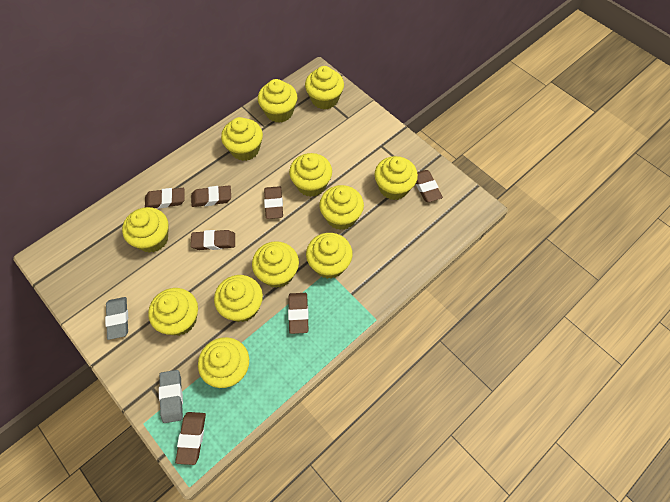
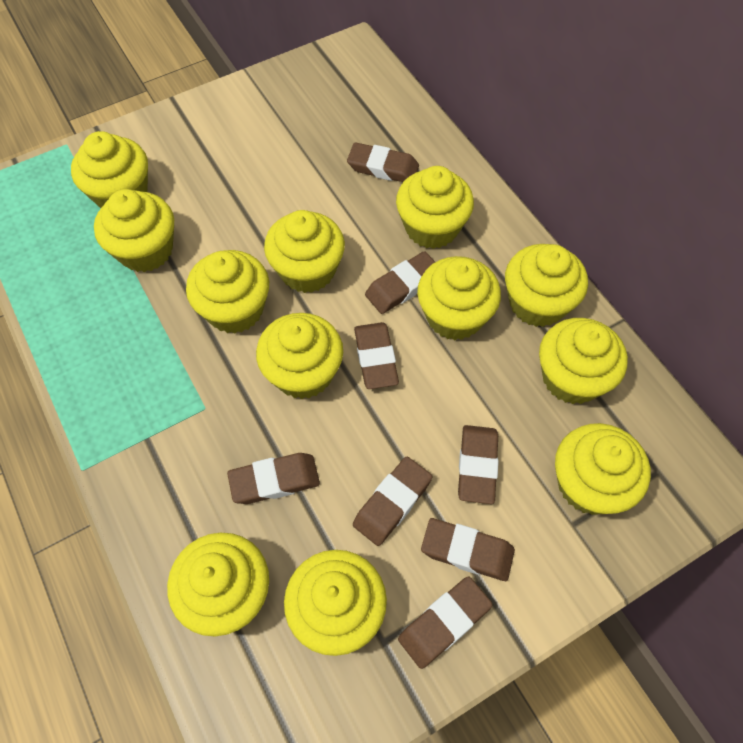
brown eraser: [145,188,185,209] [175,412,206,465] [191,185,231,207] [191,230,235,250] [264,186,283,219] [288,293,309,334] [416,170,443,202] = 7 -> [227,453,320,504] [347,142,419,182] [353,457,432,546] [354,322,399,389] [365,251,435,314] [398,576,493,669] [421,518,515,581] [458,425,499,504] = 8
grey eraser: [105,297,128,340] [159,370,183,423] = 2 -> none = 0

